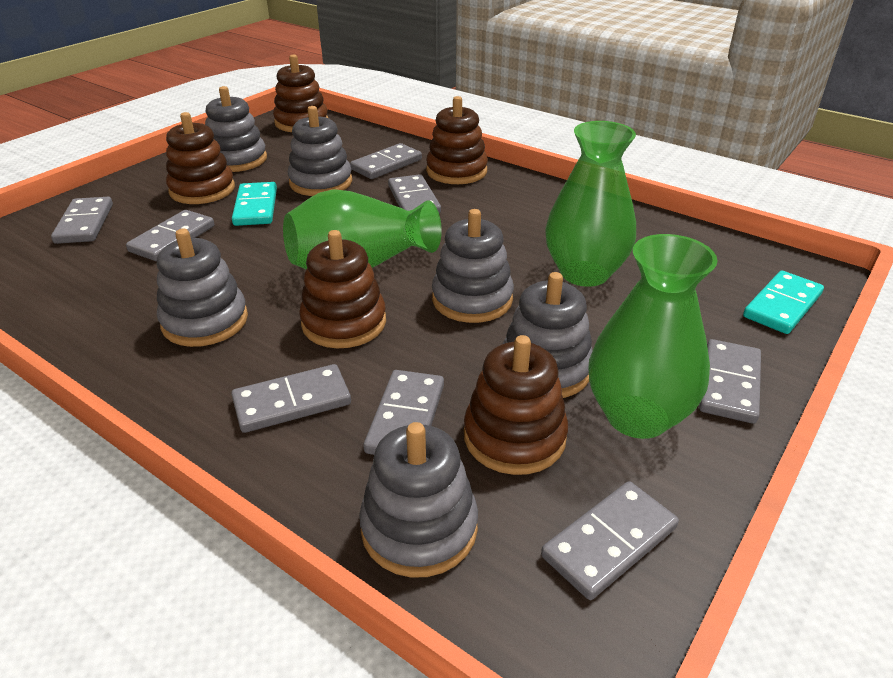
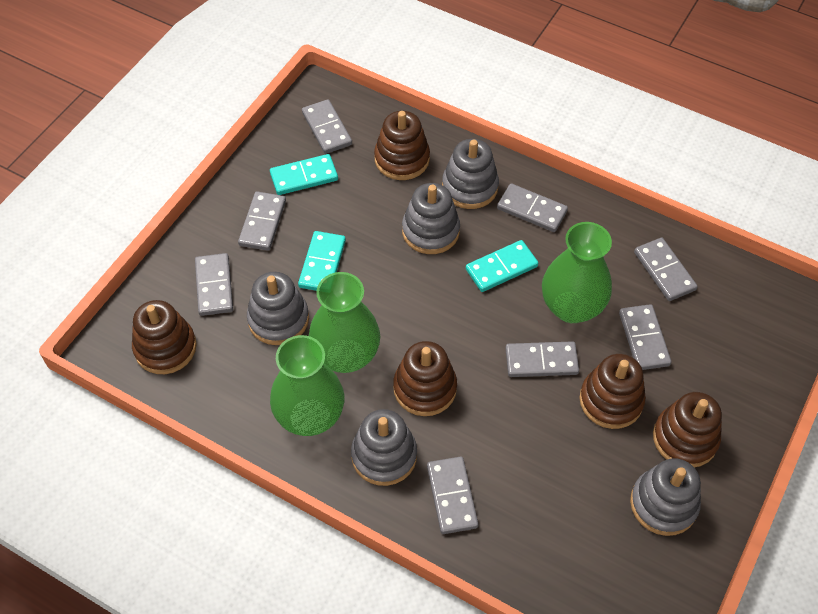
grey stacking toy: [157,229,248,347] [205,86,267,172] [288,106,352,196] [359,422,478,578] [432,209,514,323] [503,272,593,398] = 6 -> [247,272,309,345] [351,409,417,486] [402,183,460,254] [442,139,499,209] [630,458,701,536] = 5
turquoise domino: [232,182,277,226] [743,271,824,334] = 2 -> [270,154,338,195] [298,231,346,291] [466,240,538,292] = 3

